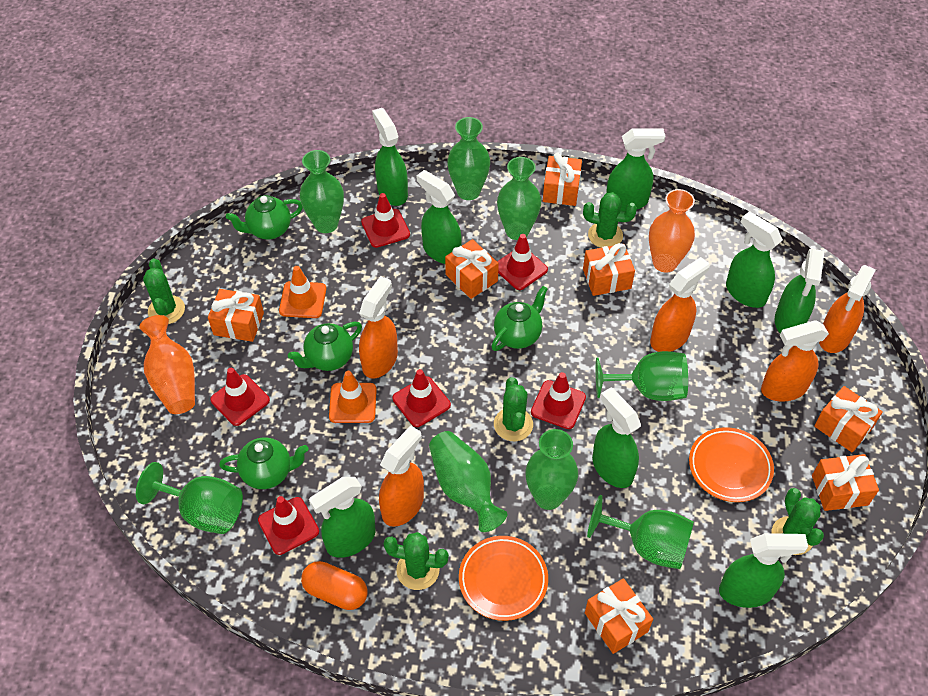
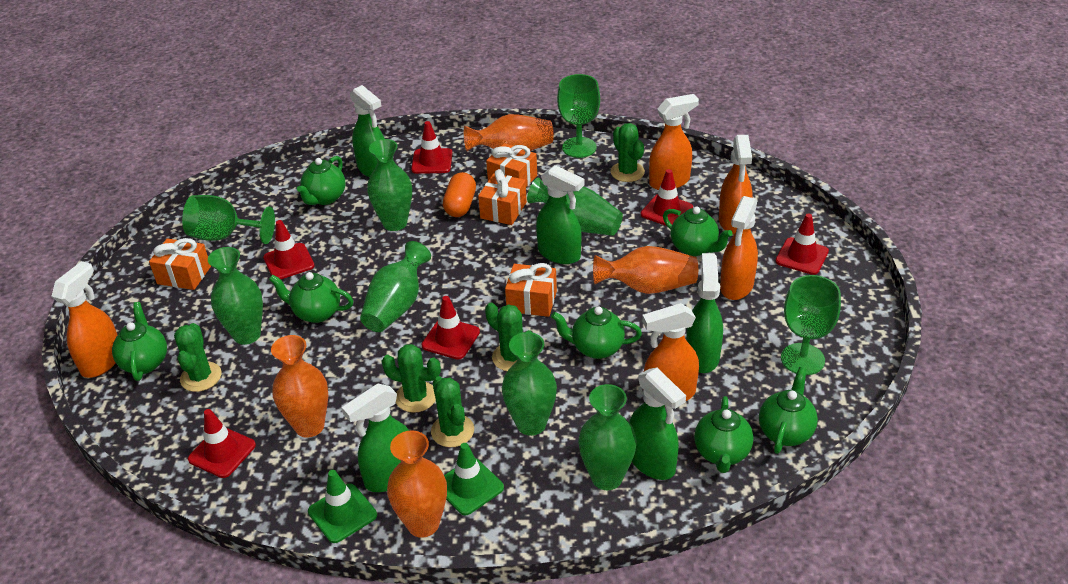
green spray bottle: [309,477,376,558] [372,108,408,206] [417,170,462,264] [592,388,641,488] [606,128,665,211] [719,533,808,608] [726,211,783,308] [775,248,824,334] = 8 -> [342,384,409,492] [350,85,385,178] [536,165,584,264] [629,368,686,480] [686,253,723,373] = 5
green teapot: [219,437,308,489] [226,195,303,240] [288,322,362,371] [491,286,548,351] = 4 -> [112,302,167,381] [269,272,353,323] [297,156,346,205] [551,306,642,359] [663,207,733,256] [694,396,753,473] [759,367,818,454] = 7
green traffic cone: none = 0 -> [308,470,377,543] [444,443,504,515] = 2
green vase: [300,150,344,233] [429,431,507,532] [447,117,490,200] [497,157,541,240] [526,429,578,510] = 5 -> [208,247,263,345] [360,241,431,332] [367,139,412,231] [502,332,557,436] [527,178,623,236] [578,384,637,490] = 6
orange gift: [208,289,264,342] [445,239,499,299] [543,153,582,206] [583,243,635,296] [585,578,653,654] [812,454,879,511] [814,386,883,452] = 7 -> [149,238,211,290] [478,169,527,225] [486,143,537,187] [505,263,557,317] = 4
orange plate: [459,536,548,621] [689,427,774,502] = 2 -> none = 0
orange traffic cone: [279,266,326,318] [329,371,377,423] = 2 -> none = 0
orange vase: [140,315,195,414] [649,189,695,273] = 2 -> [271,335,328,438] [387,431,447,538] [464,114,554,151] [593,246,698,294] = 4

